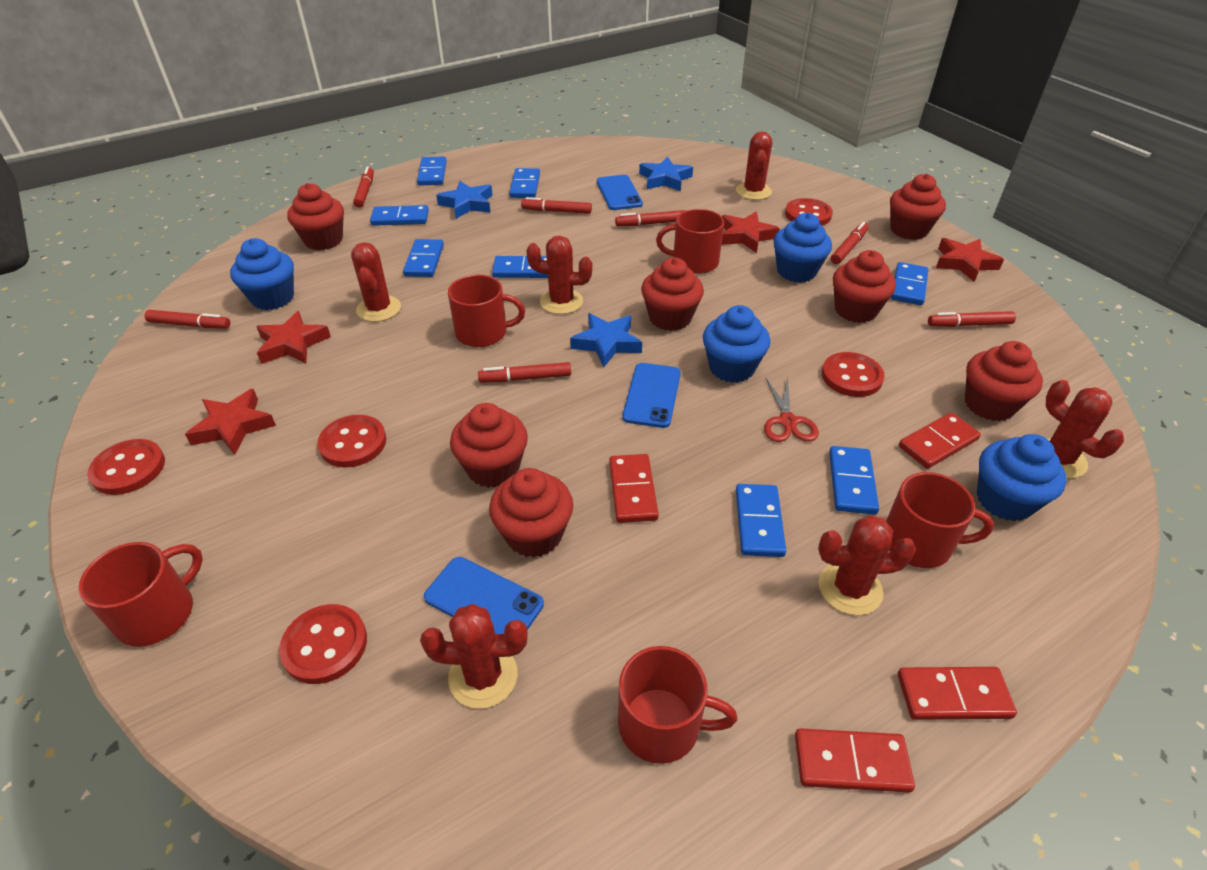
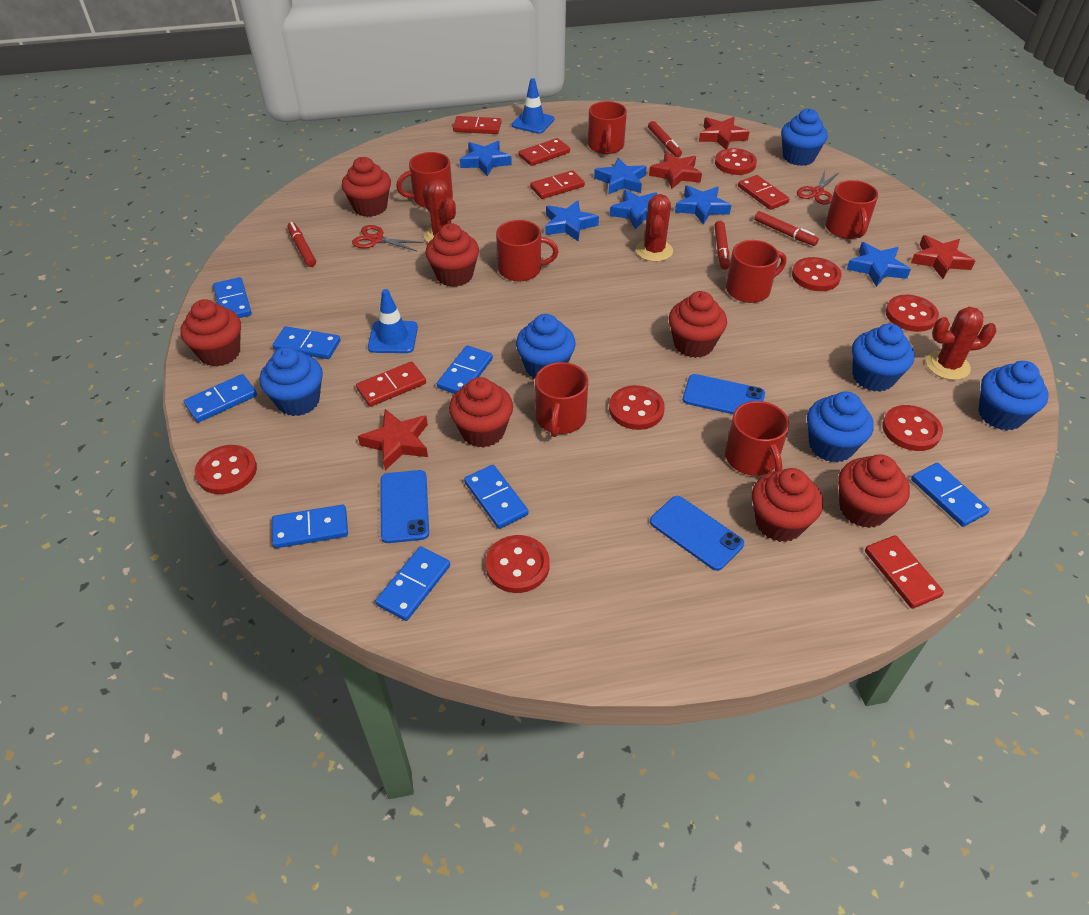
blue cupcake: [230,238,294,310] [703,305,770,383] [773,213,832,283] [977,434,1066,521] = 4 -> [260,347,323,416] [516,314,576,379] [781,108,828,166] [807,392,874,463] [852,323,914,392] [978,361,1049,430] = 6
blue star: [436,181,493,219] [570,313,642,367] [639,156,693,191] = 3 -> [460,141,512,176] [545,200,599,242] [594,158,646,195] [610,190,657,230] [675,186,731,225] [847,242,911,287] = 6
blue traffic cone: none = 0 -> [368,289,418,353] [512,78,554,134] = 2
red button: [87,439,165,495] [279,604,367,684] [318,415,386,468] [785,198,833,226] [822,352,885,397] = 5 -> [195,445,257,494] [485,535,550,593] [609,385,665,430] [715,148,757,175] [792,257,842,291] [882,405,943,451] [885,295,939,332] = 7
red cactus: [351,242,401,322] [420,604,528,709] [526,236,593,314] [736,131,772,200] [818,515,916,615] [1046,380,1124,479] = 6 -> [422,179,456,243] [636,194,673,262] [926,307,997,380] = 3
red domino: [609,454,659,523] [795,728,915,793] [898,667,1017,720] [899,412,981,469] = 4 -> [356,361,426,407] [453,116,501,134] [519,138,570,166] [530,170,585,199] [738,175,790,210] [865,535,944,609] = 6
red marker: [145,310,230,329] [353,166,374,208] [478,362,571,382] [521,197,592,214] [615,210,686,226] [831,222,868,264] [928,311,1016,327] = 7 -> [287,222,316,267] [648,121,682,157] [714,221,730,270] [754,211,819,246] = 4
red mug: [79,542,203,647] [448,275,525,347] [618,646,737,764] [656,209,724,274] [886,472,994,568] = 5 -> [396,152,453,208] [496,220,558,282] [535,362,588,437] [588,101,627,154] [725,401,789,476] [726,240,786,303] [825,180,878,239] = 7
red scissors: [764,376,819,442] = 1 -> [352,225,424,251] [797,170,840,205] = 2

